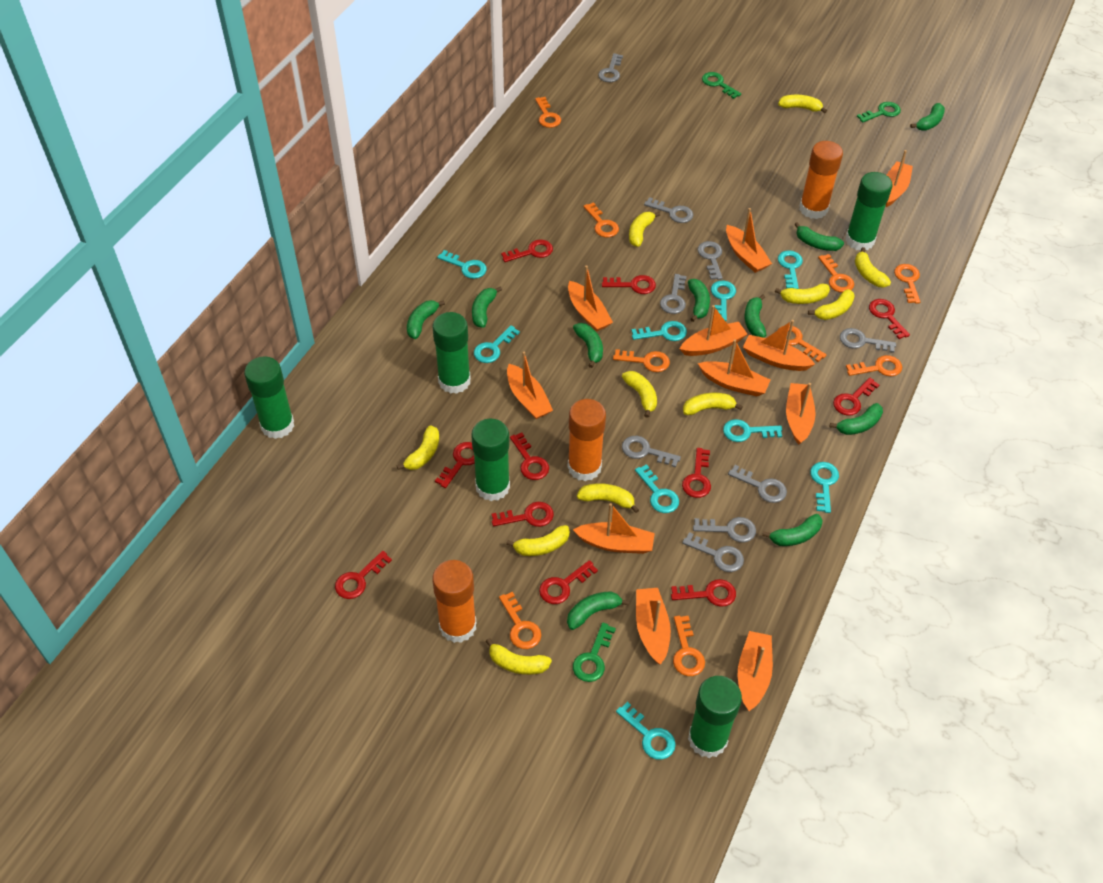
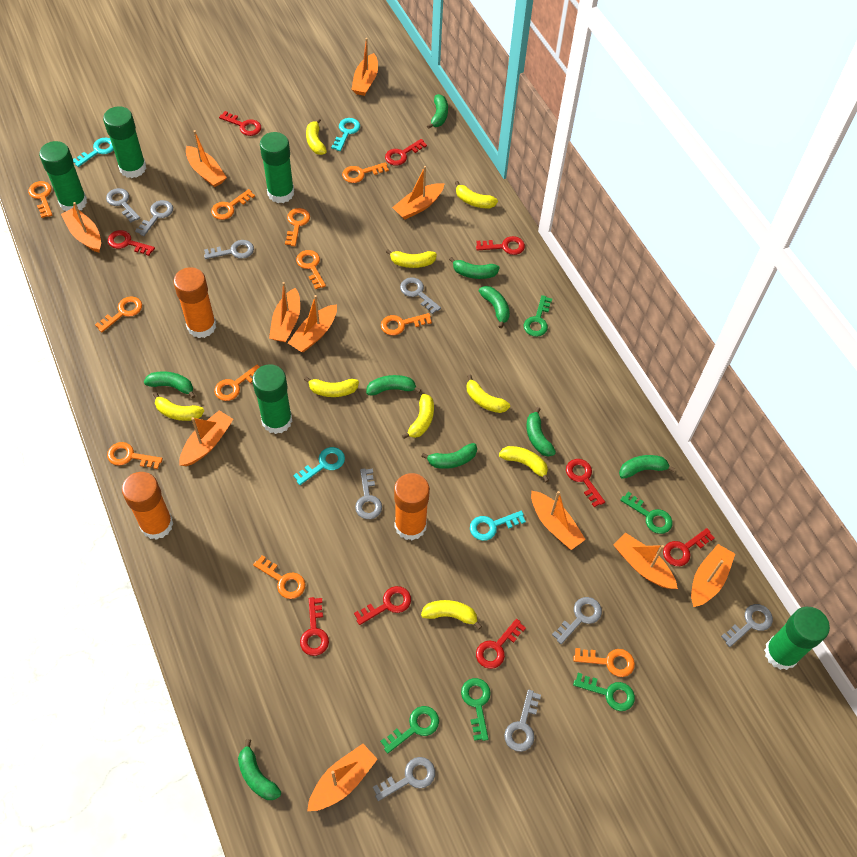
green banana: [407,300,445,339] [472,287,502,328] [567,591,629,630] [573,323,603,368] [688,279,710,322] [744,294,766,338] [762,514,822,546] [794,222,844,251] [830,403,883,435] [910,103,945,131] = 10 -> [144,371,195,398] [238,739,281,800] [366,375,421,395] [421,443,477,469] [427,94,448,129] [449,257,500,279] [479,286,510,328] [526,407,556,457] [619,455,675,479] = 9
green key: [573,623,616,682] [702,72,741,99] [857,102,901,123] = 3 -> [380,706,439,754] [461,678,491,741] [524,295,552,337] [573,673,635,711] [620,492,672,534] = 5
orange key: [499,592,541,649] [535,97,561,128] [583,202,619,238] [613,349,670,372] [673,616,705,676] [778,325,827,362] [818,254,854,293] [846,355,902,376] [894,264,920,304] = 9 -> [28,181,52,218] [95,296,142,332] [107,442,163,469] [211,189,255,220] [214,365,260,401] [253,555,306,599] [285,208,310,246] [296,250,326,289] [342,162,389,183] [381,313,432,335] [573,648,635,677] = 11
red key: [335,551,392,599] [435,442,475,488] [492,502,554,527] [501,239,553,262] [510,432,549,480] [539,560,598,604] [602,275,656,294] [671,579,736,607] [682,448,711,498] [833,378,879,416] [869,299,910,339] = 11 -> [108,230,155,256] [219,111,261,136] [300,597,329,656] [354,586,411,625] [385,139,427,166] [476,236,525,255] [476,619,526,669] [566,459,605,507] [663,528,715,566] = 9
turquoise key: [437,250,487,279] [474,325,520,363] [616,702,676,760] [631,321,687,341] [635,464,679,513] [711,280,736,321] [723,419,782,442] [778,250,803,289] [810,462,839,513] = 9 -> [73,137,114,167] [293,447,345,485] [331,118,360,151] [470,511,526,541] = 4
yellow banana: [397,425,439,470] [486,638,552,675] [506,525,570,556] [577,483,639,513] [622,371,657,418] [629,212,660,247] [683,393,743,415] [775,284,830,304] [778,95,827,113] [808,289,855,320] [855,247,891,288] = 11 -> [153,392,204,421] [304,377,359,397] [306,118,327,155] [386,249,437,268] [402,394,434,439] [421,600,482,630] [455,181,498,208] [467,375,510,413] [499,446,549,482] = 9

